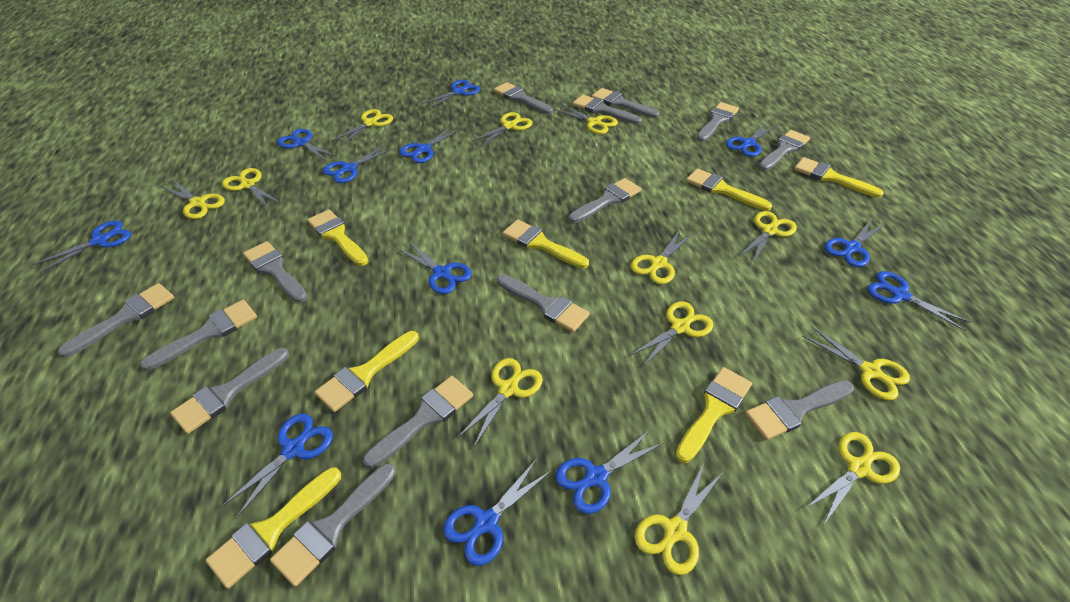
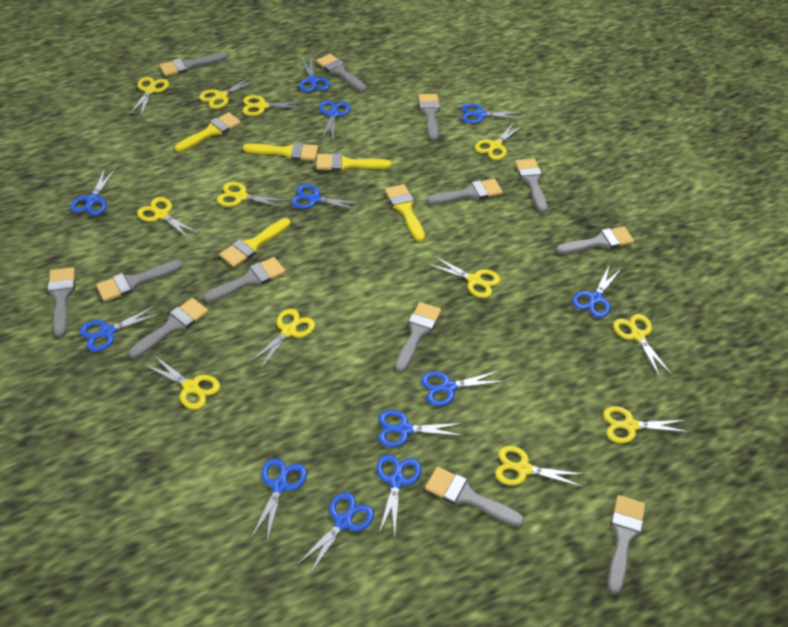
grey brush: [58,283,174,357] [140,300,257,371] [170,348,289,434] [243,241,307,302] [270,463,396,587] [363,376,473,468] [494,82,553,114] [497,274,590,332] [568,178,641,223] [572,95,642,124] [591,88,660,118] [697,102,739,142] [745,380,854,440] [759,130,810,171] = 14 -> [48,267,75,337] [96,260,183,302] [128,298,208,358] [160,53,228,76] [203,257,285,302] [316,54,367,92] [395,302,441,373] [418,94,440,141] [425,467,524,527] [427,179,503,205] [515,159,548,213] [556,226,634,254] [607,495,645,594] = 13
yellow brush: [206,467,341,589] [307,209,368,266] [314,331,419,412] [502,219,589,268] [675,367,752,463] [686,168,772,211] [794,157,884,198] = 7 -> [175,113,241,152] [220,218,290,267] [243,142,318,161] [316,153,392,171] [385,184,425,241] = 5

